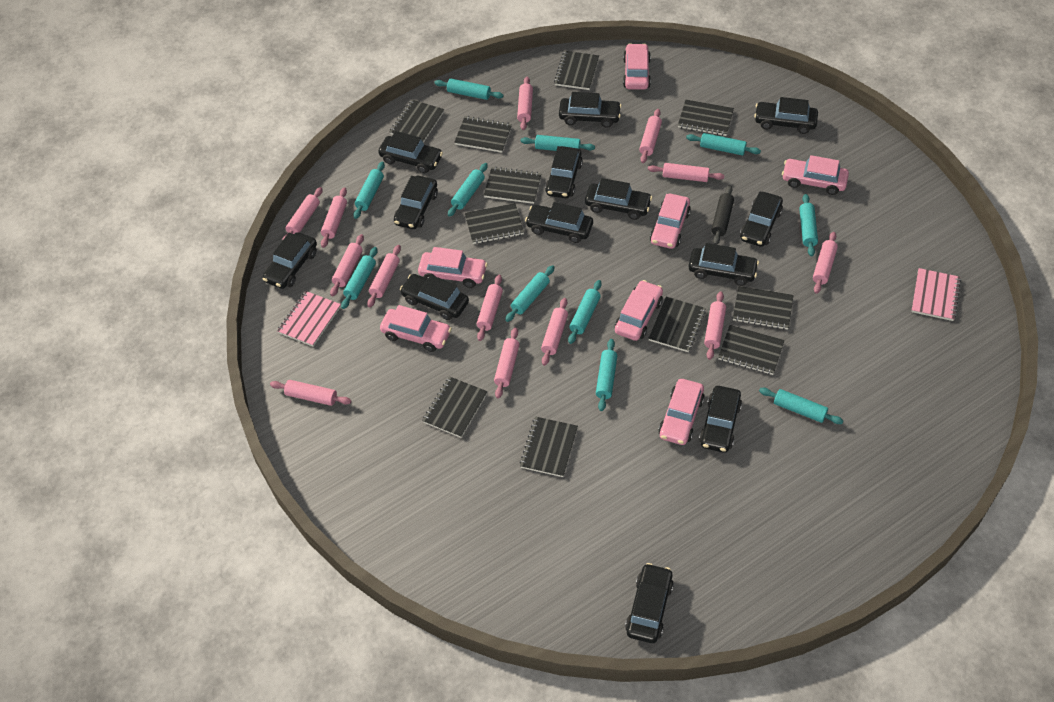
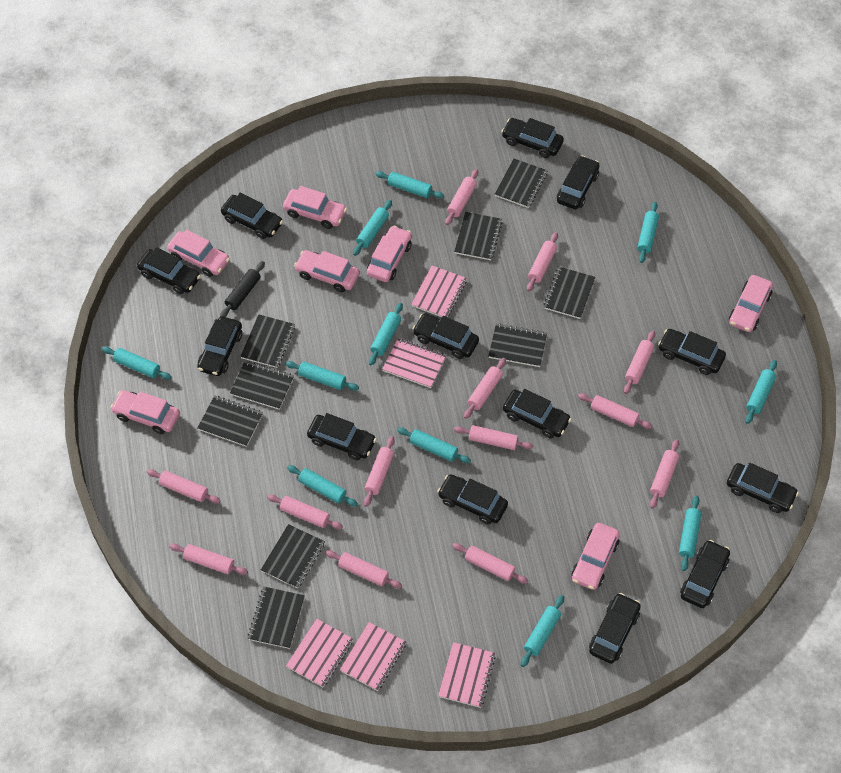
black notebook: [389,100,444,143] [422,376,488,438] [454,116,512,153] [465,203,524,244] [484,167,542,204] [520,417,578,477] [554,51,599,90] [648,297,706,352] [678,100,734,136] [718,325,785,375] [733,286,794,330] = 11 -> [197,395,263,447] [230,361,294,410] [240,314,295,368] [248,587,305,649] [261,524,325,589] [454,212,502,260] [489,323,547,367] [495,159,548,208] [544,267,595,319] = 9
pink notebook: [277,291,341,346] [911,268,961,321] = 2 -> [286,619,353,687] [340,622,406,691] [382,338,446,388] [411,266,467,317] [438,642,496,708] = 5

